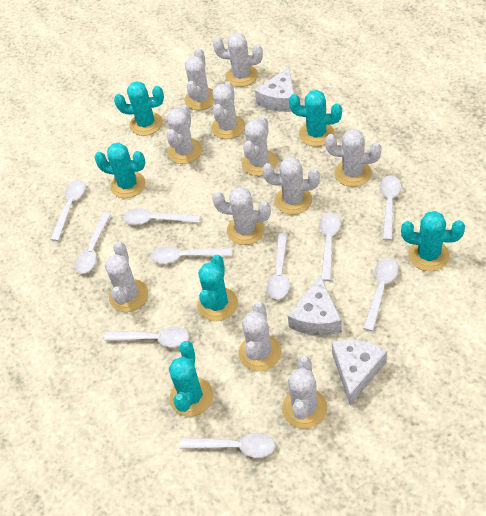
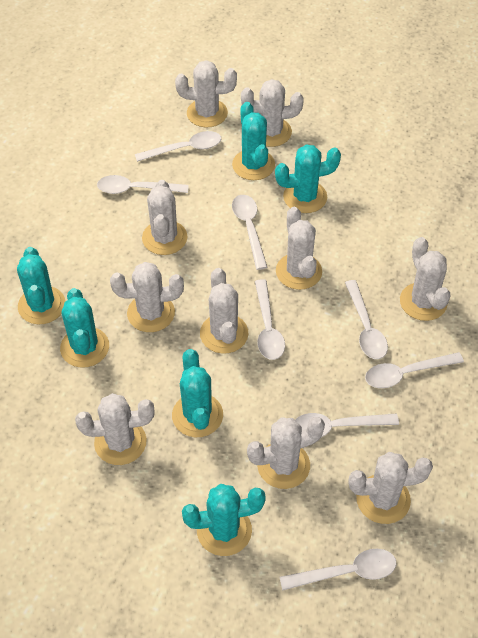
white cactus: [105,242,148,312] [166,105,202,164] [184,48,214,110] [211,81,245,139] [212,187,271,245] [213,33,263,87] [239,302,281,371] [242,116,277,176] [262,157,320,215] [282,356,327,429] [325,129,382,187] = 11 -> [75,393,154,465] [110,262,184,332] [142,180,188,255] [175,60,237,127] [200,268,249,354] [241,79,304,147] [247,417,325,489] [276,207,322,290] [349,452,433,524] [400,237,451,321] = 10
white cheese: [255,67,294,112] [288,276,342,335] [332,340,387,405] = 3 -> none = 0
white spoon: [50,180,86,241] [75,212,111,274] [104,327,189,347] [123,208,200,225] [151,246,232,264] [180,433,275,458] [267,233,290,299] [319,212,341,281] [363,258,398,331] [380,176,401,240] = 10 -> [97,175,189,194] [135,131,221,162] [232,195,267,270] [255,279,285,360] [279,549,397,591] [295,413,399,437] [345,280,388,359] [365,352,464,388] = 8

